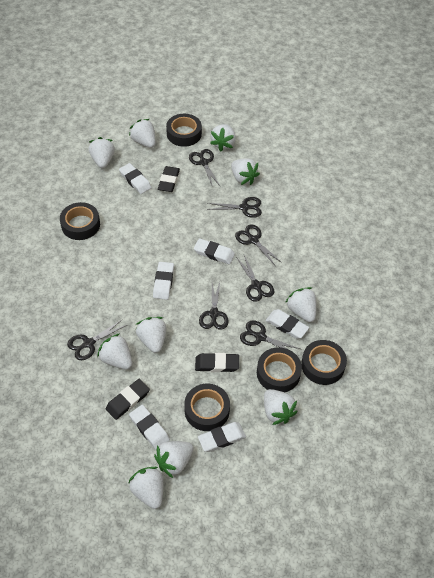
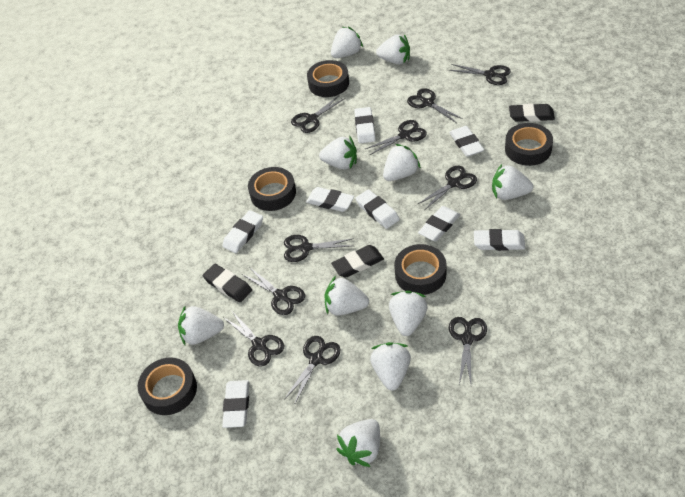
black scissors: [67,319,127,360] [189,149,220,187] [199,282,229,330] [207,197,262,218] [235,224,282,265] [236,255,274,302] [240,320,300,356] = 7 -> [223,310,284,366] [242,267,305,315] [284,235,354,262] [284,336,341,405] [291,96,345,133] [365,120,427,155] [407,88,463,123] [417,166,477,210] [449,64,511,85] [449,317,487,384] = 10
white eraser: [119,163,152,194] [129,405,170,450] [153,262,174,300] [194,238,235,264] [198,422,246,452] [266,309,309,339] = 6 -> [222,210,263,253] [222,380,249,428] [306,187,354,212] [354,107,375,143] [355,189,400,229] [418,206,460,241] [449,126,484,157] [474,229,525,251] = 8

